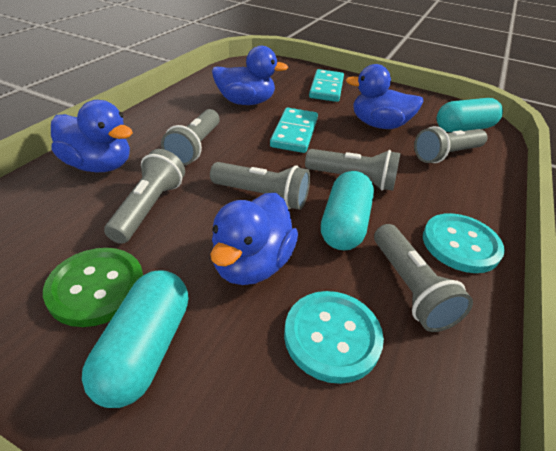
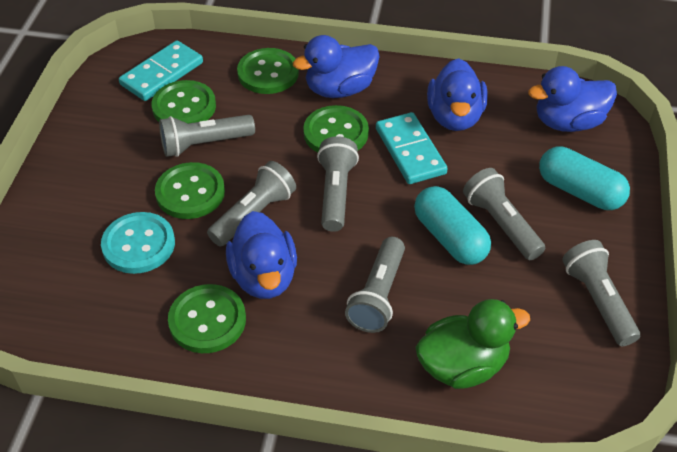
green button: [43,248,143,327] = 1 -> [151,80,216,123] [155,162,225,219] [168,284,246,353] [237,48,299,94] [303,105,369,153] = 5
green duck: none = 0 -> [415,299,530,389] = 1
turquoise button: [284,291,384,384] [423,213,505,273] = 2 -> [101,212,175,274] = 1
turquoise capsule: [82,270,188,408] [321,171,374,250] [437,98,503,132] = 3 -> [414,186,491,265] [539,146,630,210] = 2

